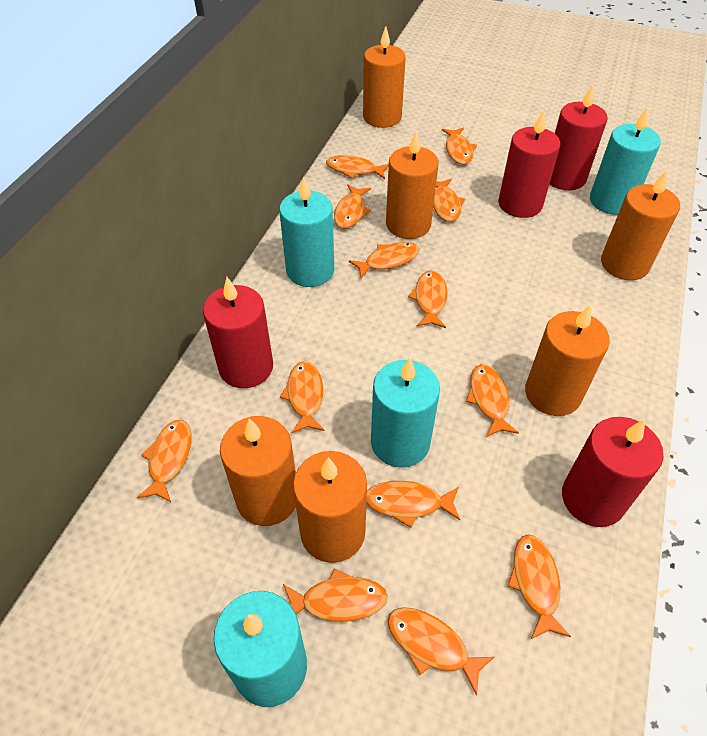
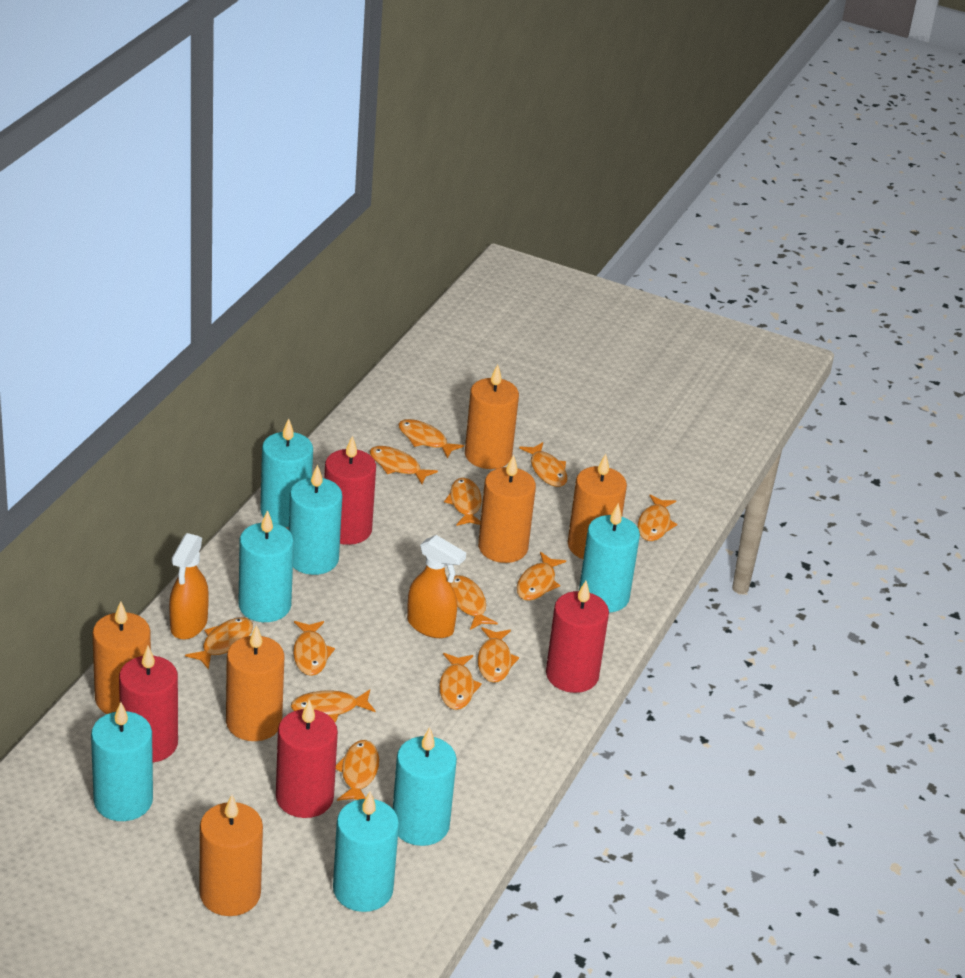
orange spray bottle: none = 0 -> [169,533,209,640] [407,535,466,638] = 2
turquoise candle: [214,591,307,707] [279,176,334,287] [371,357,440,468] [590,107,661,215] = 4 -> [91,702,153,821] [239,510,294,622] [260,419,313,527] [289,464,342,575] [333,791,399,912] [393,727,457,846] [579,503,640,613] = 7

